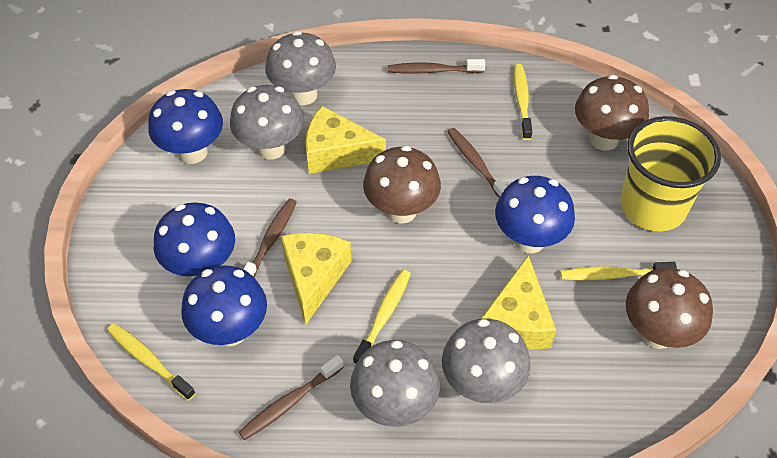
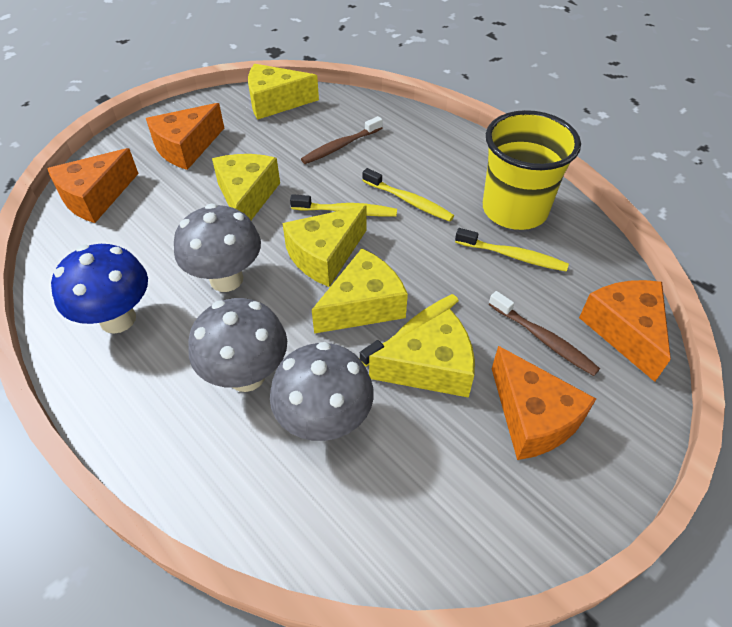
blue mushroom: [148,89,223,164] [154,202,235,279] [181,266,267,346] [495,176,575,253] = 4 -> [51,244,148,334] = 1
brown mushroom: [363,146,441,224] [575,75,649,151] [626,268,713,349] = 3 -> none = 0
brown toothbrush: [239,355,344,440] [243,199,297,278] [388,59,485,74] [447,128,507,198] = 4 -> [301,116,383,164] [489,291,600,376] = 2
grey mushroom: [230,85,304,160] [265,31,336,105] [350,340,440,427] [442,319,531,403] = 4 -> [174,204,261,292] [188,298,287,392] [270,342,374,441] = 3
orange cheese: none = 0 -> [47,148,139,223] [146,103,224,170] [492,346,596,460] [579,280,671,382] = 4
yellow cheese: [281,233,352,325] [305,106,386,174] [481,255,556,350] = 3 -> [212,154,280,220] [248,64,319,120] [282,205,366,287] [312,249,408,334] [369,309,475,398] = 5

